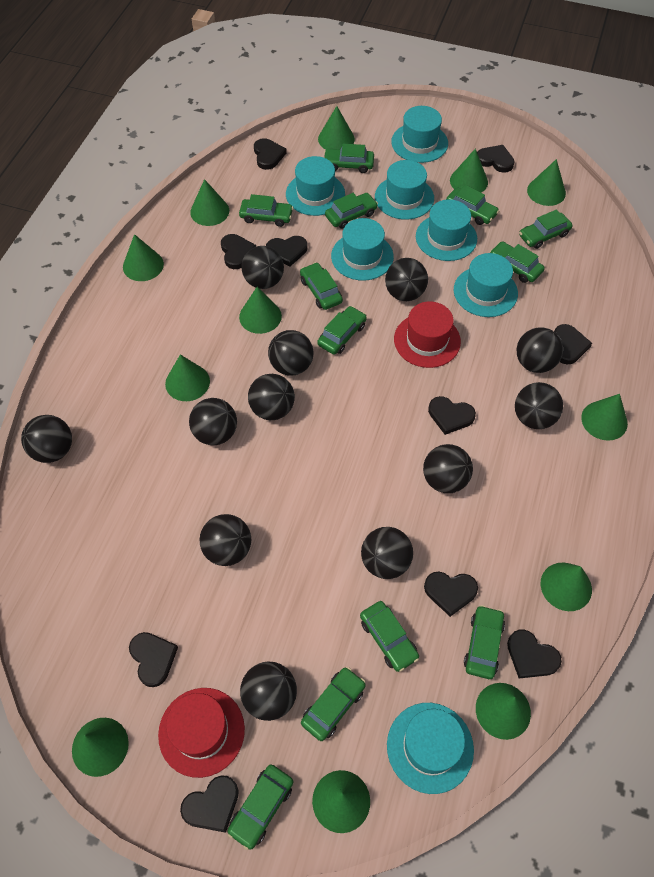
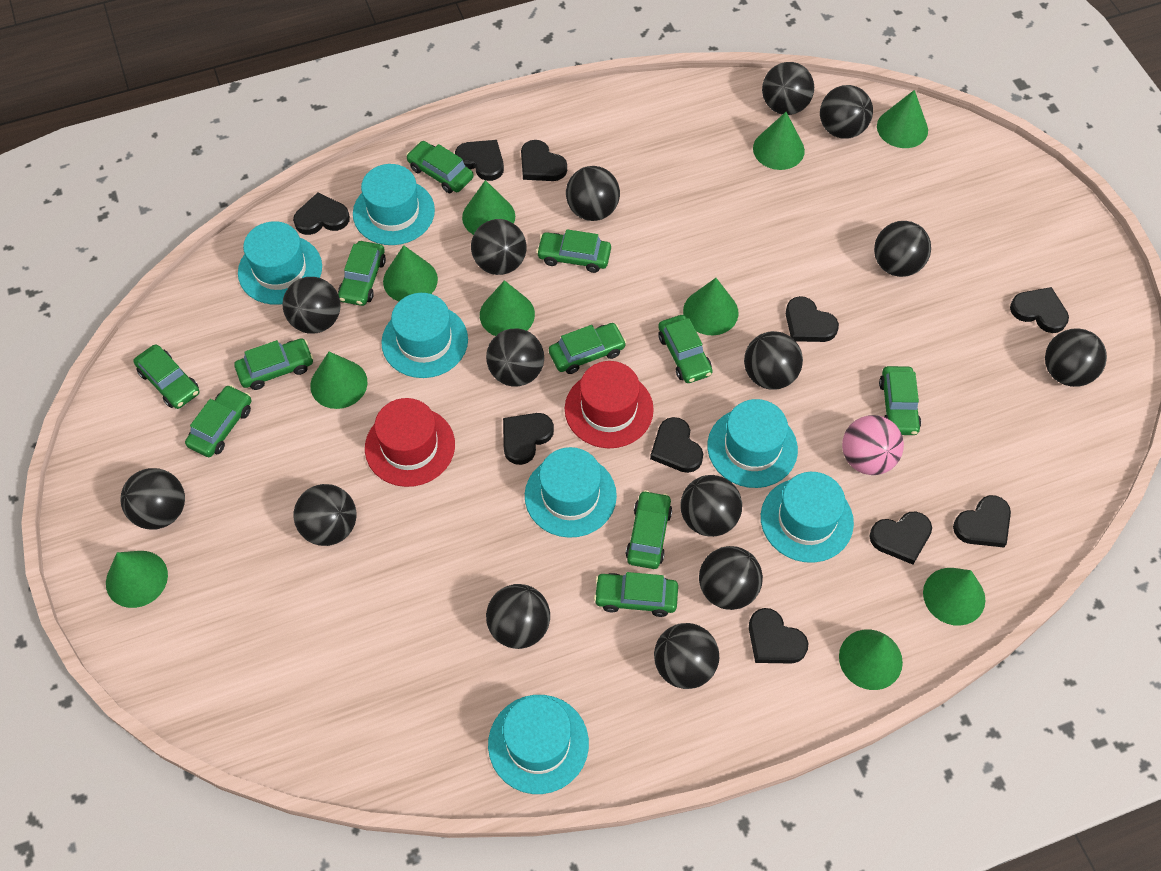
black ball: [21,415,72,463] [189,398,237,445] [200,514,251,566] [240,662,297,721] [241,246,284,289] [248,374,295,420] [268,330,314,376] [361,527,413,579] [385,258,428,301] [423,444,473,493] [515,382,563,429] [517,328,563,373] = 12 -> [121,468,185,529] [282,277,341,333] [294,484,356,546] [471,219,526,275] [486,328,544,387] [486,584,550,649] [566,166,620,221] [654,623,719,689] [680,475,742,537] [699,546,763,610] [744,331,803,390] [762,62,814,115] [820,85,873,139] [874,221,931,277] [1045,328,1107,387] = 15
green car: [227,765,293,850] [239,194,293,227] [300,262,343,310] [301,667,366,741] [317,306,367,354] [324,144,374,173] [325,193,378,229] [360,601,419,672] [446,185,499,225] [464,605,505,679] [490,241,545,283] [519,210,572,249] = 12 -> [133,344,200,409] [185,385,251,457] [234,338,313,390] [338,241,386,306] [406,141,474,193] [536,229,611,273] [549,323,626,374] [594,572,678,617] [626,490,672,569] [658,315,712,383] [879,366,921,435] = 11
green cone: [72,718,129,777] [123,234,164,281] [165,354,210,401] [190,179,229,226] [239,287,282,334] [312,770,370,833] [318,106,355,149] [450,149,488,193] [476,683,531,740] [527,159,566,206] [541,563,592,611] [581,394,628,441] = 12 -> [106,551,168,608] [310,352,367,409] [383,245,438,302] [462,180,515,235] [480,280,535,336] [683,278,738,335] [753,112,805,170] [839,630,903,690] [877,90,928,148] [923,568,985,626] = 10
pink ball: none = 0 -> [842,415,904,475] = 1

